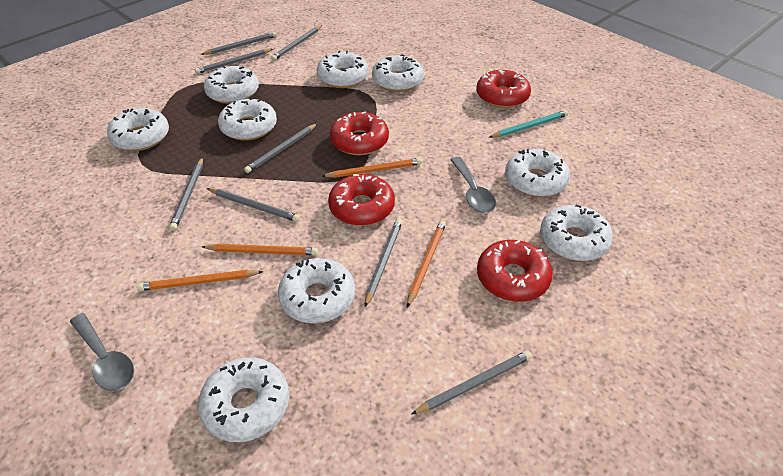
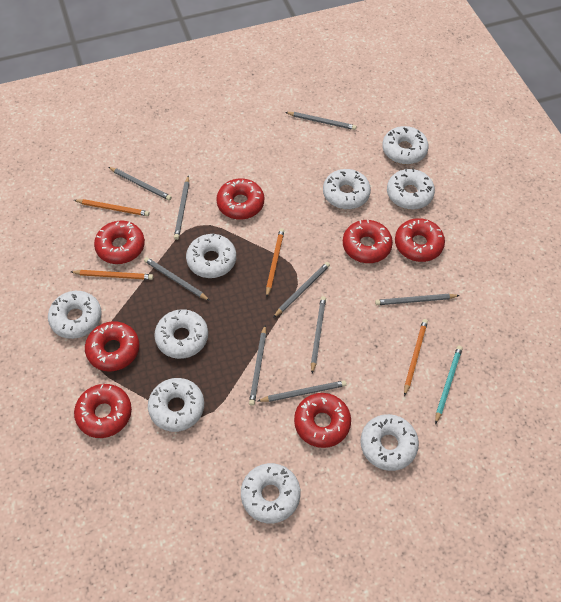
grey pencil: [169,157,203,231] [195,49,273,74] [201,32,277,55] [206,188,300,222] [244,123,318,173] [271,25,322,61] [365,219,402,307] [411,351,532,415] = 8 -> [108,167,172,200] [144,257,210,301] [174,176,189,240] [249,325,266,406] [258,380,347,402] [273,262,330,318] [285,112,357,130] [311,296,326,374] [375,294,460,305] = 9
grey spoon: [70,313,134,391] [450,157,496,213] = 2 -> none = 0
red donut: [328,174,395,226] [330,111,389,155] [476,70,531,108] [477,240,553,302] = 4 -> [74,384,132,438] [85,321,139,372] [94,221,145,264] [216,178,264,220] [294,393,351,448] [343,220,393,263] [395,218,445,262] = 7

